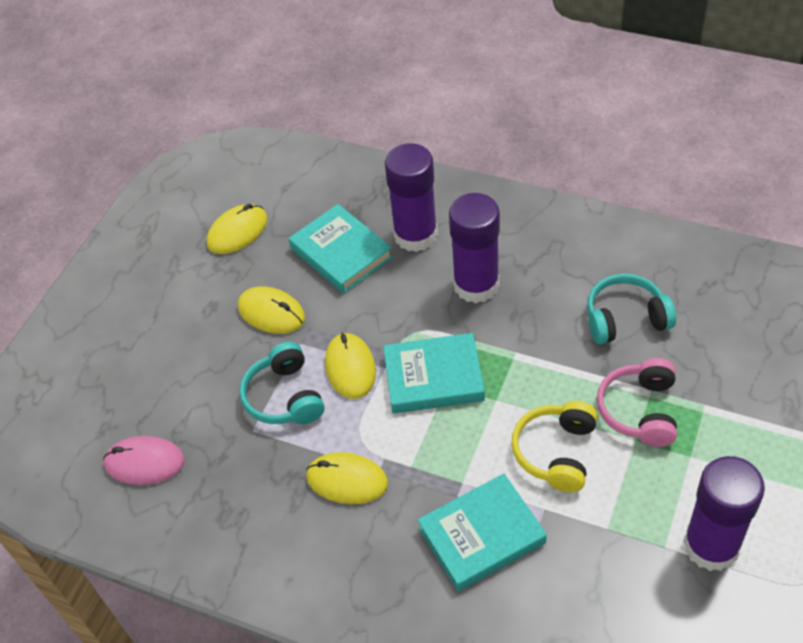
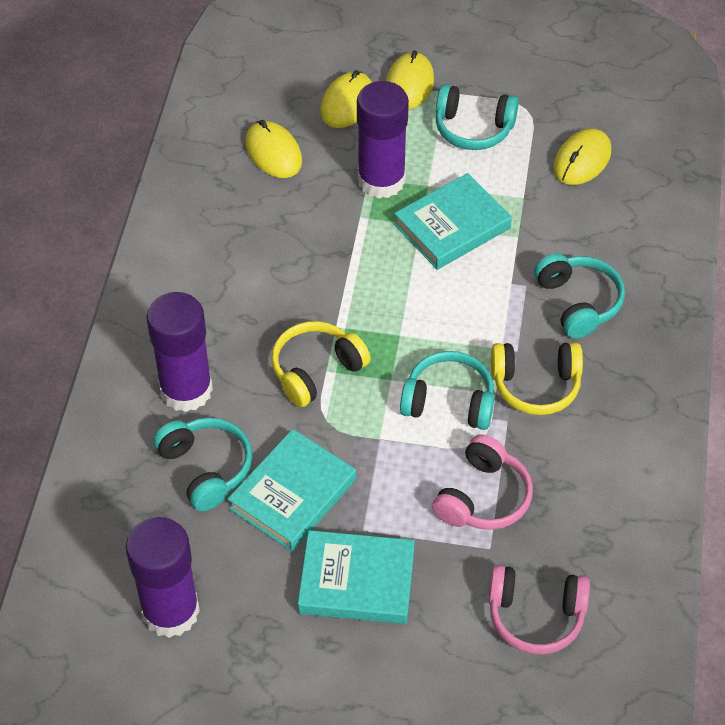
pink headphones: [597,358,677,447] = 1 -> [432,434,533,530] [489,565,590,654] = 2
pink mouse: [103,436,185,485] = 1 -> none = 0
turquoise headphones: [239,342,324,424] [587,274,676,344] = 2 -> [153,418,253,511] [400,351,494,430] [436,84,519,150] [534,253,625,339] = 4
yellow headphones: [511,401,598,492] = 1 -> [272,321,371,407] [491,343,583,415] = 2

